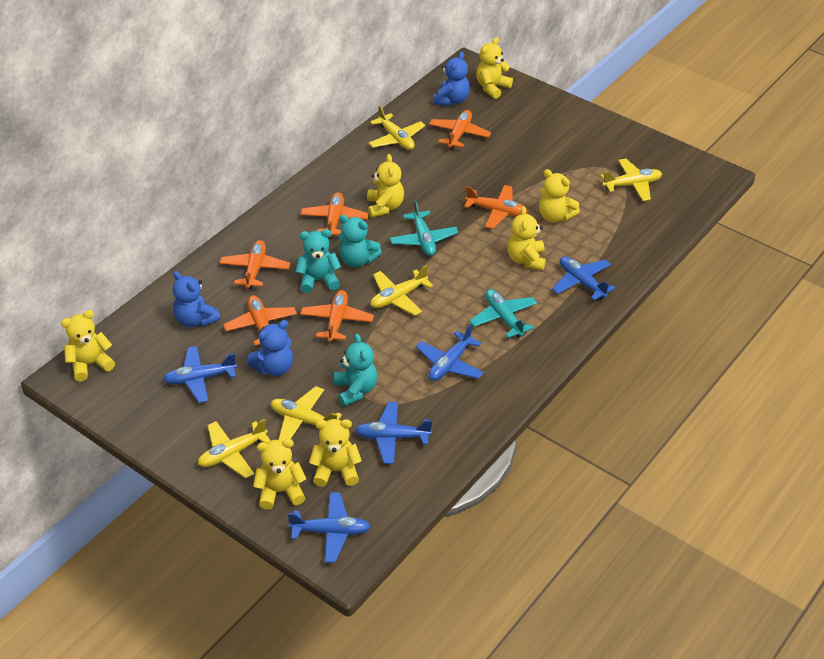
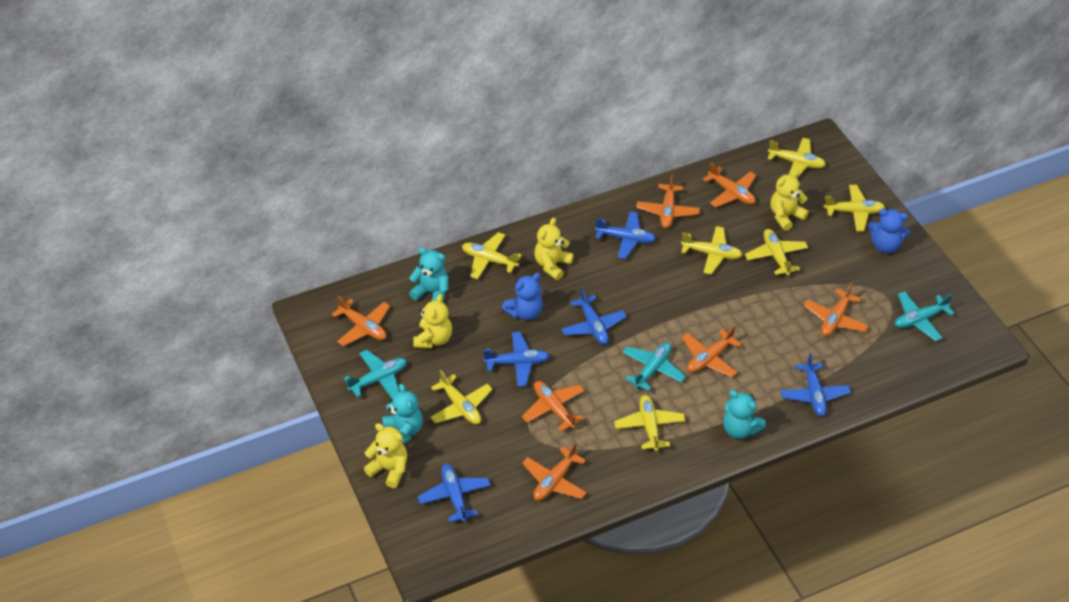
blue teddy bear: [173,271,220,327] [247,320,293,376] [433,52,470,106] = 3 -> [502,273,543,320] [868,209,910,253] = 2
orange plane: [220,240,291,289] [223,295,297,346] [300,290,374,343] [301,192,369,239] [429,110,491,149] [464,185,528,229] = 6 -> [332,296,390,346] [522,381,585,432] [522,442,587,501] [636,174,700,228] [682,325,742,378] [703,162,756,207] [803,282,869,336] = 7
turquoise plane: [390,200,458,256] [469,289,537,338] = 2 -> [344,350,407,400] [622,342,686,391] [895,291,955,341] = 3
yellow plane: [198,419,271,478] [270,386,342,441] [368,105,425,150] [371,265,433,316] [600,159,662,201] = 5 -> [430,370,493,424] [462,232,521,279] [614,395,686,451] [681,226,742,275] [745,229,808,276] [768,138,826,178] [824,185,885,231] = 7
yellow teddy bear: [61,310,115,382] [253,439,306,510] [309,419,362,487] [367,154,404,218] [476,37,513,99] [507,206,546,270] [539,169,580,223] = 7 -> [364,423,407,488] [413,294,452,348] [534,218,574,280] [771,170,809,231] = 4

